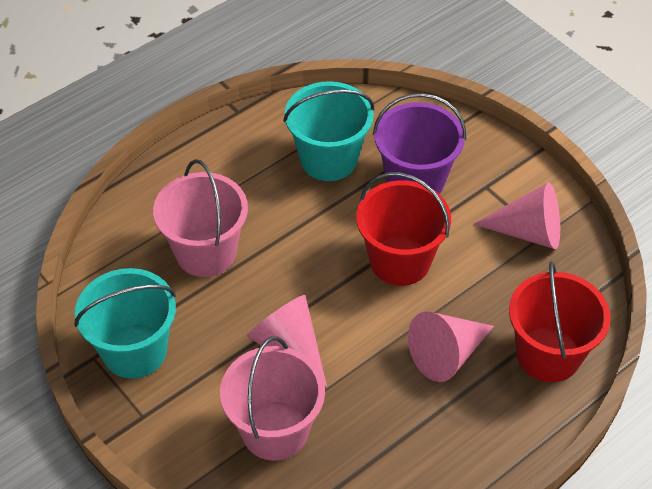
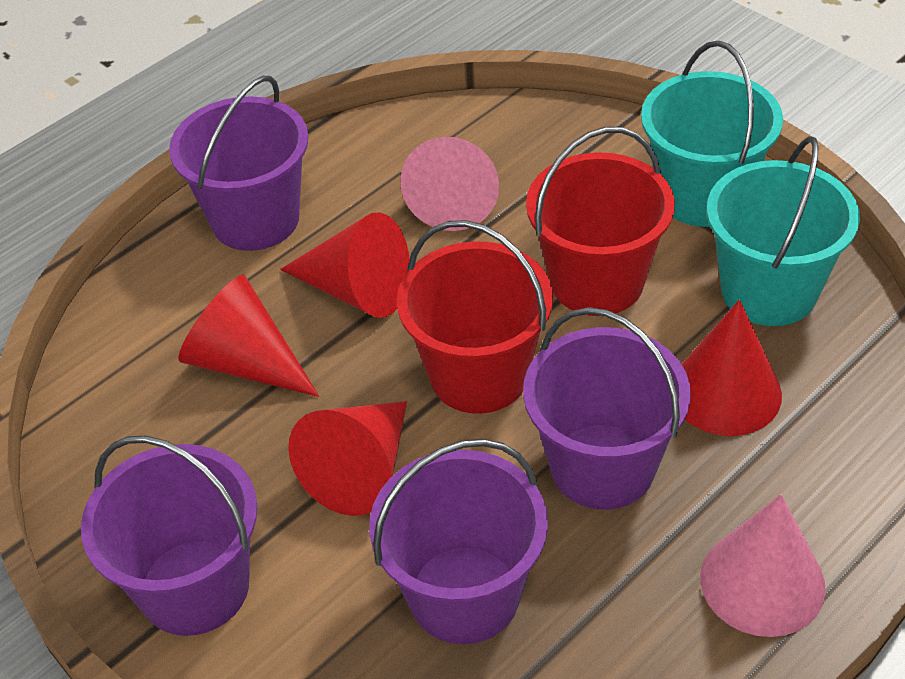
pink bucket: [153,159,248,277] [220,336,325,461] = 2 -> none = 0
pink cone: [247,295,327,388] [408,311,494,382] [473,183,560,249] = 3 -> [400,137,499,231] [700,495,826,637] = 2
purple bucket: [373,93,466,194] = 1 -> [81,436,257,636] [169,76,309,251] [369,439,548,644] [523,307,691,510] = 4
red cone: none = 0 -> [178,275,319,397] [280,212,410,318] [288,401,407,516] [682,299,782,436] = 4

